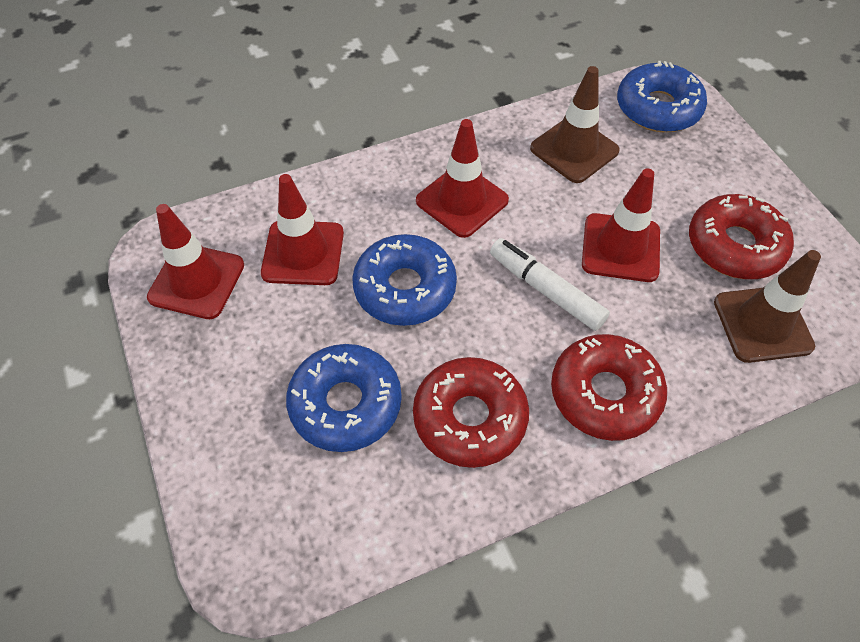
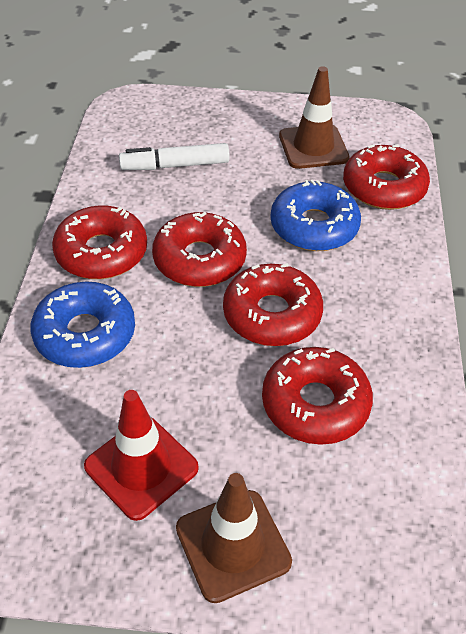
blue donut: [286,344,402,452] [352,234,457,326] [617,61,707,132] = 3 -> [30,282,135,368] [271,180,361,251] = 2
red donut: [413,357,529,468] [551,334,667,441] [689,194,794,279] = 3 -> [52,205,147,279] [152,212,247,287] [223,263,323,346] [262,347,373,445] [343,144,430,210] = 5
red traffic cone: [147,204,244,319] [261,174,344,285] [416,119,509,238] [582,169,660,282] = 4 -> [84,390,199,521] = 1

